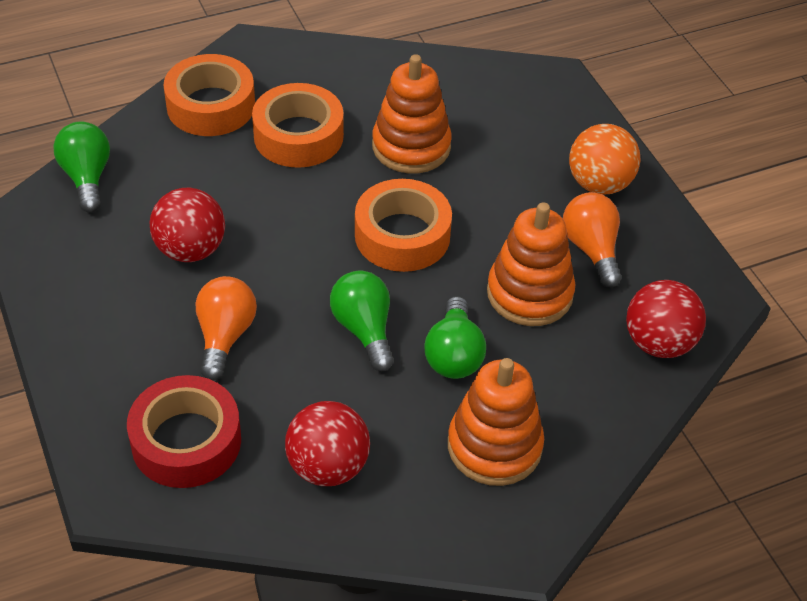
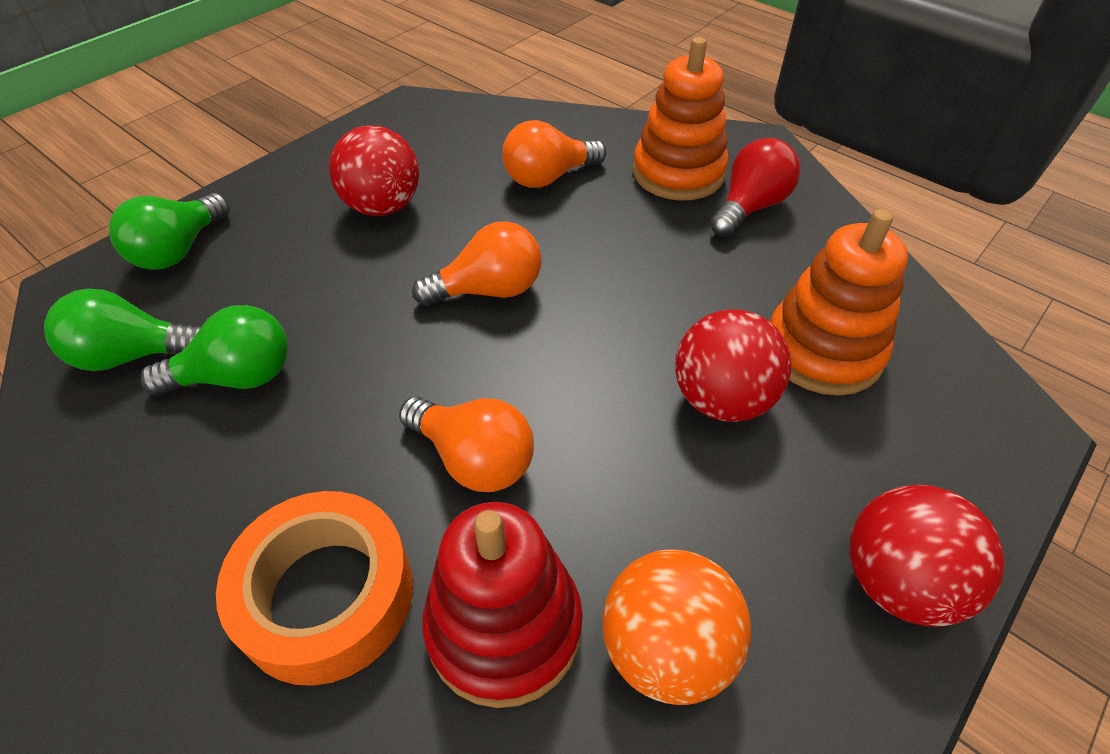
orange light bulb: [196,276,257,381] [563,192,622,288] = 2 -> [399,396,534,492] [412,221,541,306] [502,120,606,188] = 3
orange stacking toy: [372,54,452,174] [448,358,544,486] [487,202,575,326] = 3 -> [632,37,729,201] [770,209,908,396] = 2
orange tape: [163,54,255,136] [252,83,344,168] [355,179,452,272] = 3 -> [216,491,413,686] = 1
red light bulb: none = 0 -> [710,138,801,237] = 1
red stacking toy: none = 0 -> [422,502,583,708] = 1
red tape: [127,375,241,488] = 1 -> none = 0

